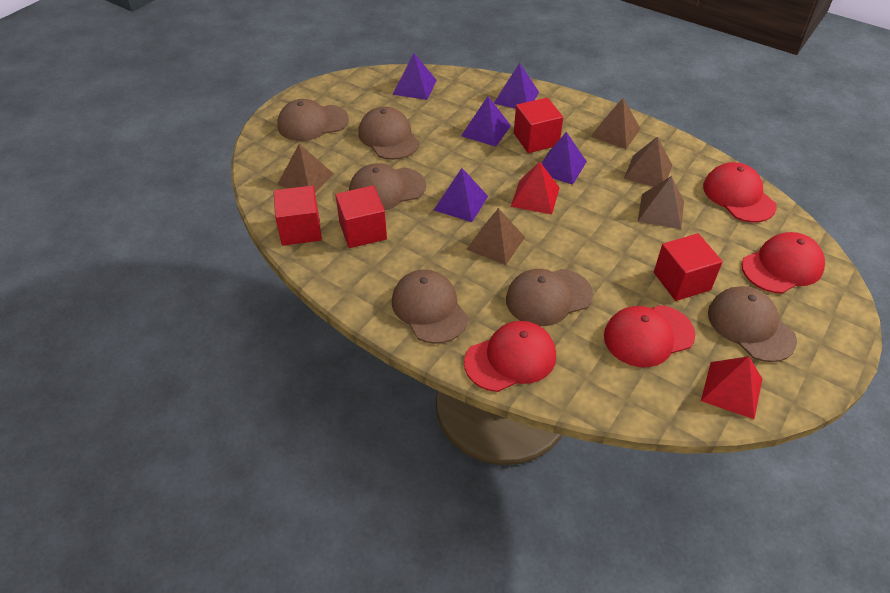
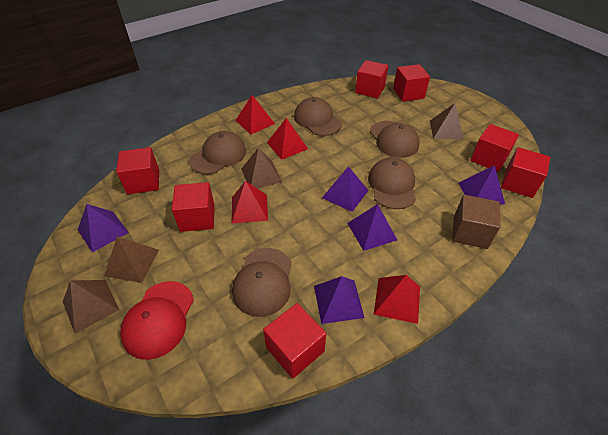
brown cap: [277,99,349,141] [349,163,426,210] [358,106,420,160] [392,269,468,344] [506,269,593,326] [708,286,797,362] = 6 -> [189,131,246,174] [232,248,292,317] [294,97,342,136] [368,157,416,209] [370,121,420,158] = 5
brown cube: none = 0 -> [452,195,500,249] = 1
brown pyramid: [277,144,334,193] [466,208,525,265] [591,98,641,149] [624,136,672,187] [638,176,684,229] = 5 -> [63,280,119,334] [104,236,159,283] [242,147,282,189] [430,103,464,140] = 4
red cap: [464,321,556,392] [604,305,695,367] [703,162,777,222] [741,232,825,294] = 4 -> [120,281,194,360] = 1
red cube: [274,185,322,246] [335,185,387,248] [514,98,563,153] [654,233,723,301] = 4 -> [116,147,159,194] [172,182,215,232] [263,303,326,379] [355,60,388,98] [393,64,430,102] [470,124,519,172] [501,147,550,198] = 7
red pyramid: [511,162,560,214] [701,356,762,419] = 2 -> [232,181,268,224] [235,95,275,134] [267,118,308,160] [374,275,420,324] = 4

